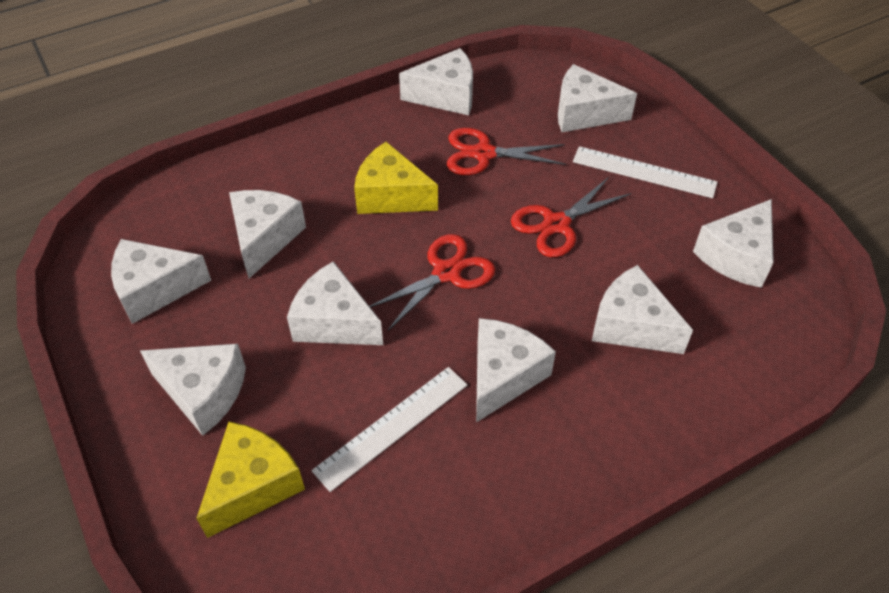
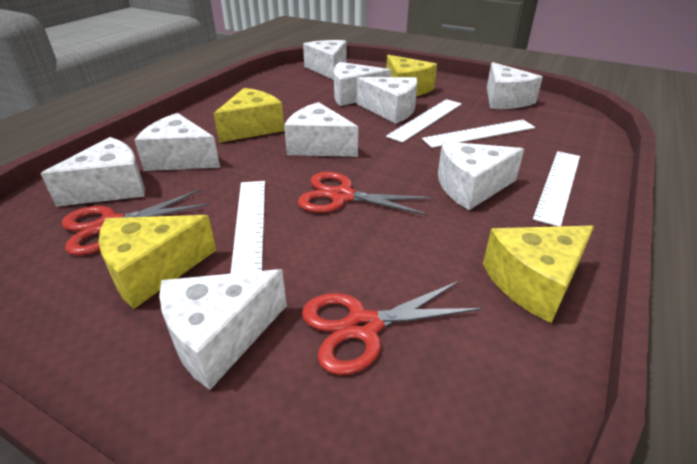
white ruler: [311,367,467,492] [573,146,717,198] = 2 -> [230,181,265,274] [386,99,462,143] [422,120,535,148] [533,151,580,226] = 4
yellow cheese: [196,422,305,538] [354,142,438,214] = 2 -> [98,215,216,309] [214,88,284,143] [387,55,437,96] [483,226,594,323] = 4

